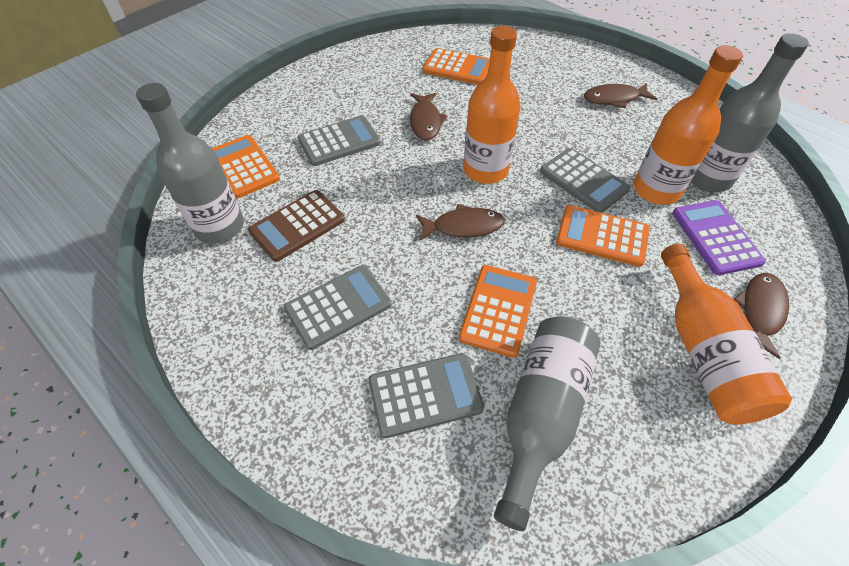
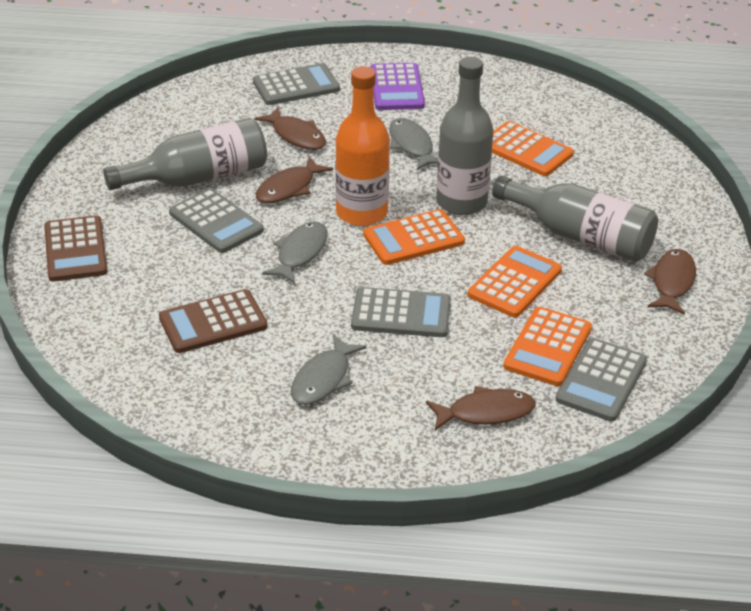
brown calculator: [248,190,345,262] = 1 -> [44,215,108,282] [159,289,268,353] = 2
grey fish: none = 0 -> [262,222,328,284] [291,334,367,405] [389,118,438,170] = 3
orange bottle: [463,26,521,184] [634,45,743,205] [661,244,792,425] = 3 -> [335,66,390,226] = 1

